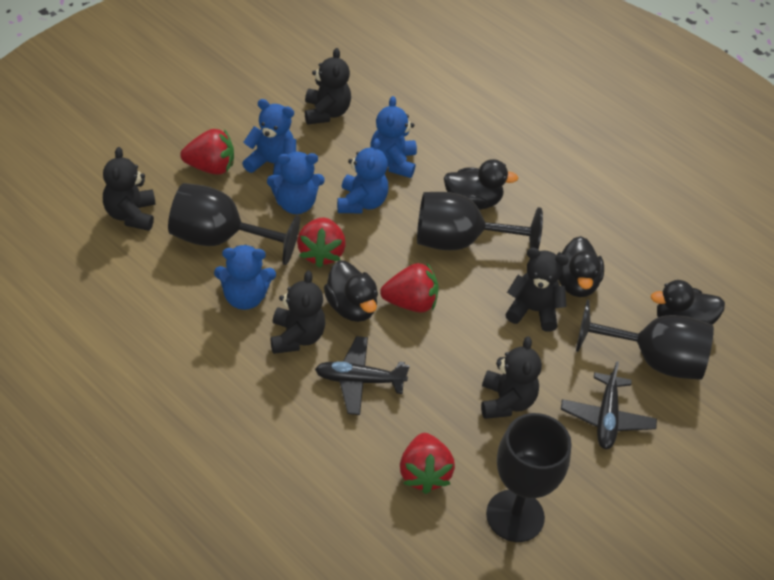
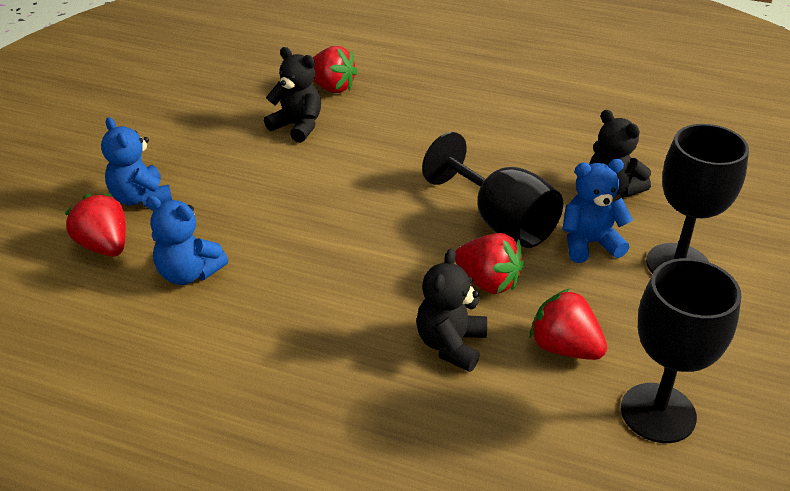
black duck: [324,260,378,322] [444,159,518,210] [557,236,604,297] [651,280,725,325] = 4 -> none = 0
black goblet: [168,183,300,265] [417,192,543,250] [486,413,572,542] [576,300,714,380] = 4 -> [422,132,563,248] [621,258,741,443] [646,124,749,274] = 3
black plane: [315,336,410,415] [561,361,657,449] = 2 -> none = 0
black teddy bear: [103,147,155,231] [271,270,325,354] [305,48,351,124] [481,336,542,419] [505,248,569,332] = 5 -> [264,47,321,143] [416,249,487,372] [589,110,651,197] = 3
blue teddy bear: [214,245,276,310] [243,99,296,176] [267,152,325,214] [337,138,388,213] [370,96,417,178] = 5 -> [101,117,172,207] [146,196,228,285] [562,159,633,263] = 3

